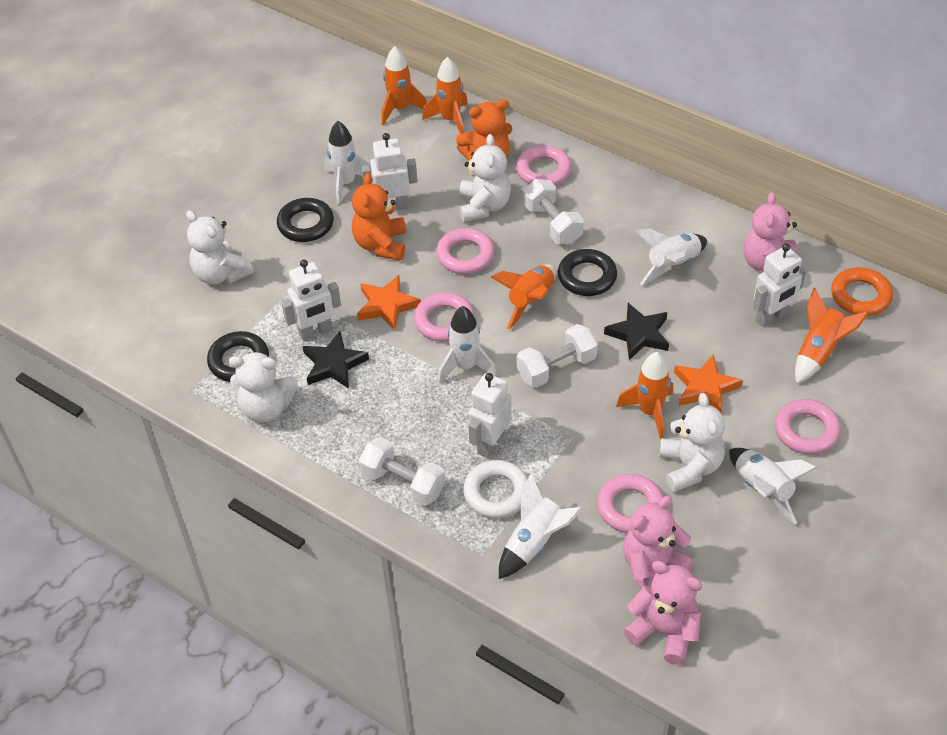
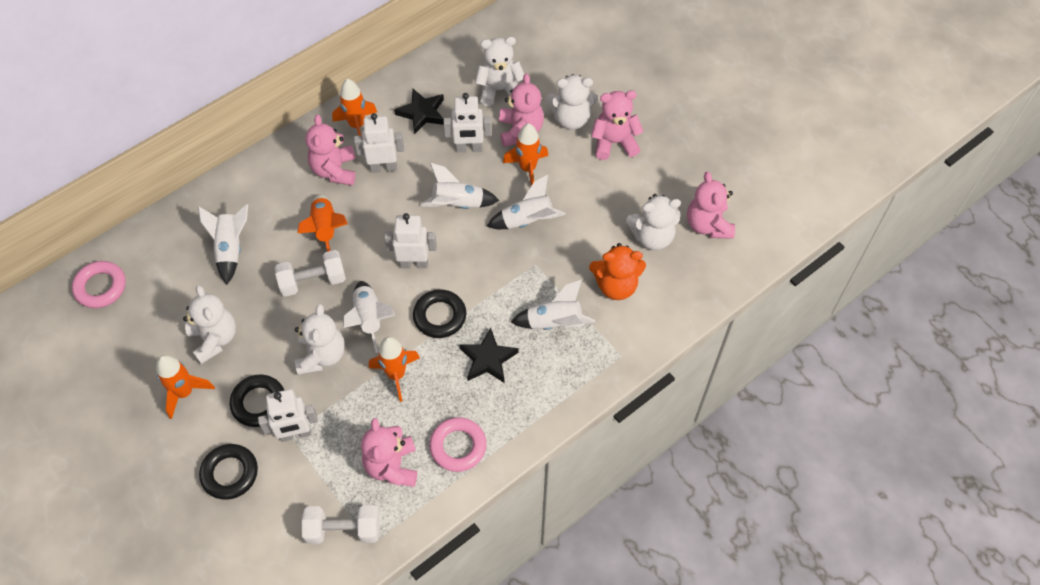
orange ring: [831,267,893,316] = 1 -> none = 0
orange star: [357,275,421,330] [674,354,743,413] = 2 -> none = 0
orange teddy bear: [352,173,406,261] [456,99,512,160] = 2 -> [589,243,646,300] = 1
pink ring: [414,292,475,342] [436,228,495,274] [516,145,572,186] [597,474,663,533] [775,399,841,454] = 5 -> [72,261,126,308] [429,417,486,472] = 2
pink teddy bear: [623,496,694,589] [624,561,702,665] [743,192,797,271] = 3 -> [306,115,356,185] [361,418,417,487] [499,73,544,147] [591,90,644,160] [687,172,735,239] = 5
white dumbbell: [359,437,446,506] [516,324,598,388] [523,179,584,245] = 3 -> [274,250,346,297] [301,505,380,544] = 2
white ring: [463,460,528,518] = 1 -> none = 0
white teddy bear: [186,210,254,284] [229,351,298,423] [459,134,511,222] [660,393,725,492] = 4 -> [183,285,236,365] [295,304,345,375] [475,36,525,106] [546,74,598,130] [626,194,681,250] = 5

